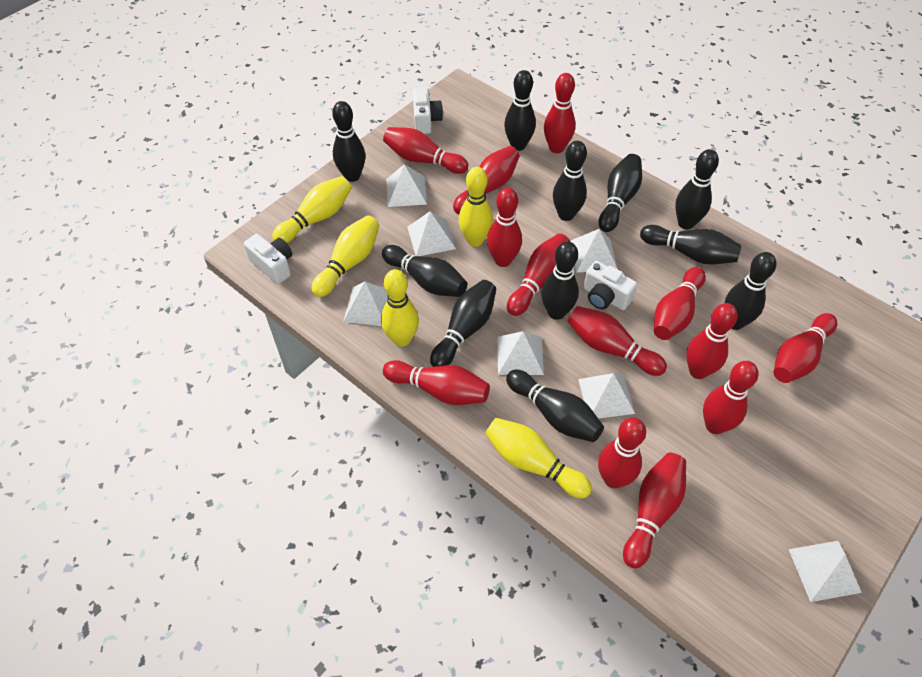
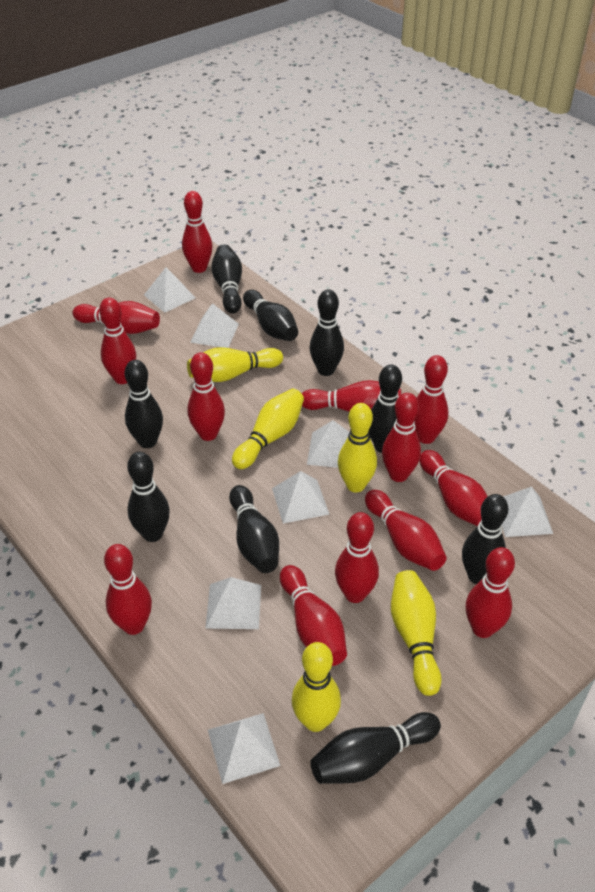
black bowling pin: [332,101,366,182] [382,245,467,297] [430,280,496,367] [504,70,536,151] [506,370,604,442] [541,241,579,320] [553,141,587,221] [598,154,642,232] [640,225,742,265] [675,149,719,229] [725,252,776,330] = 11 -> [124,360,163,448] [127,452,170,542] [211,244,242,313] [229,485,279,573] [243,290,298,341] [310,290,344,376] [310,712,441,784] [369,365,402,453] [462,494,508,584] = 9
white camera: [244,234,292,284] [413,88,443,134] [583,261,637,310] = 3 -> none = 0

